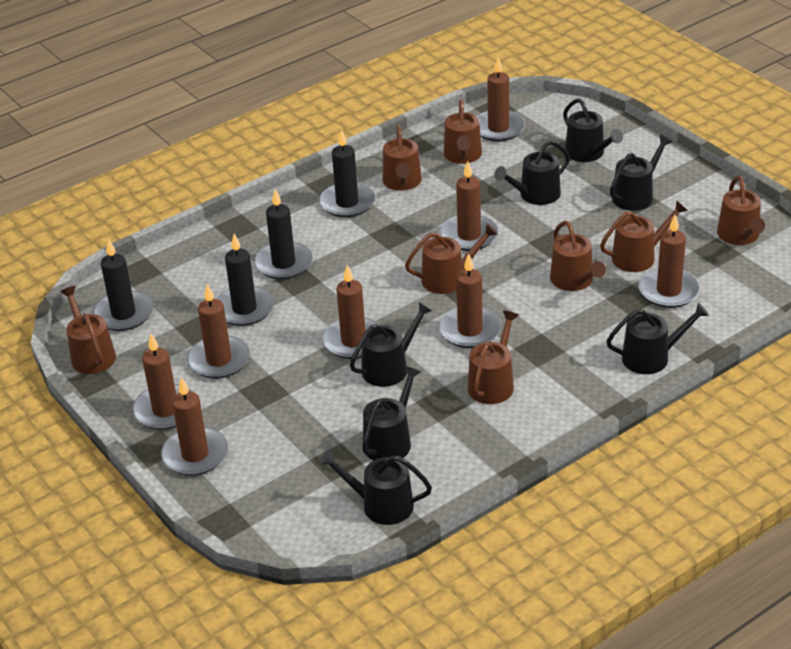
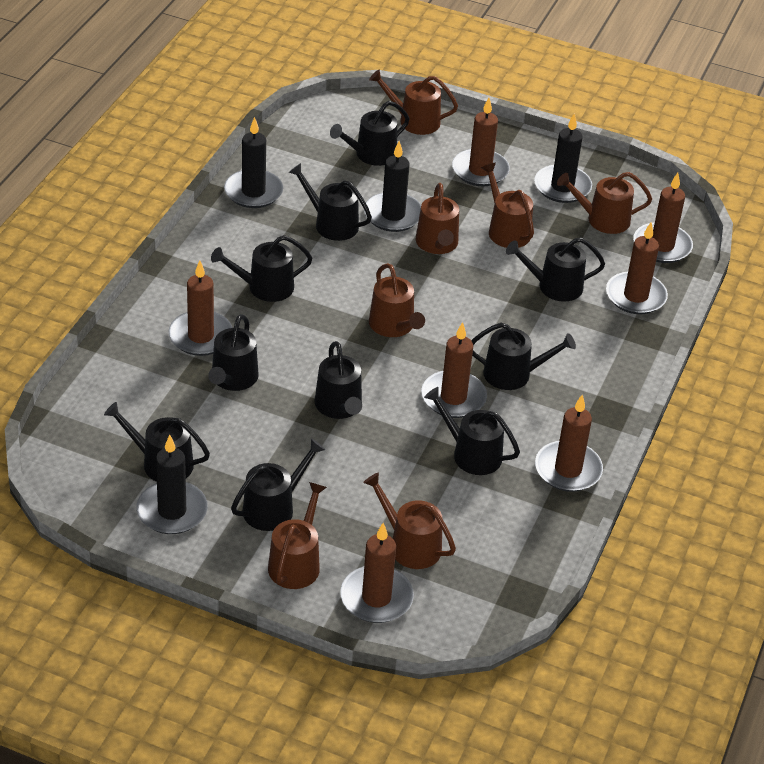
black watering can: [319,450,432,525] [350,302,432,387] [362,366,421,460] [494,141,570,205] [563,98,623,162] [606,303,709,374] [610,135,672,211] = 7 -> [104,402,210,482] [208,314,259,391] [211,235,312,302] [231,439,326,531] [288,163,372,241] [315,341,362,419] [330,101,409,166] [424,387,520,475] [471,323,576,390] [506,237,605,302] = 10
brown candle: [132,334,193,430] [161,377,228,476] [187,284,250,379] [322,265,380,359] [439,253,501,348] [440,161,498,251] [477,57,525,141] [638,214,700,308] = 8 -> [168,261,233,356] [340,523,414,623] [421,322,487,418] [452,98,510,186] [535,394,603,492] [606,222,668,314] [633,173,693,263] = 7
brown watering can: [60,286,116,374] [382,125,422,191] [405,223,498,294] [444,99,482,164] [467,311,519,404] [550,221,606,291] [600,201,688,272] [717,176,765,245] = 8 -> [268,482,327,589] [363,472,456,569] [369,70,458,135] [369,263,425,337] [416,183,459,254] [481,163,534,248] [557,172,652,234] = 7

